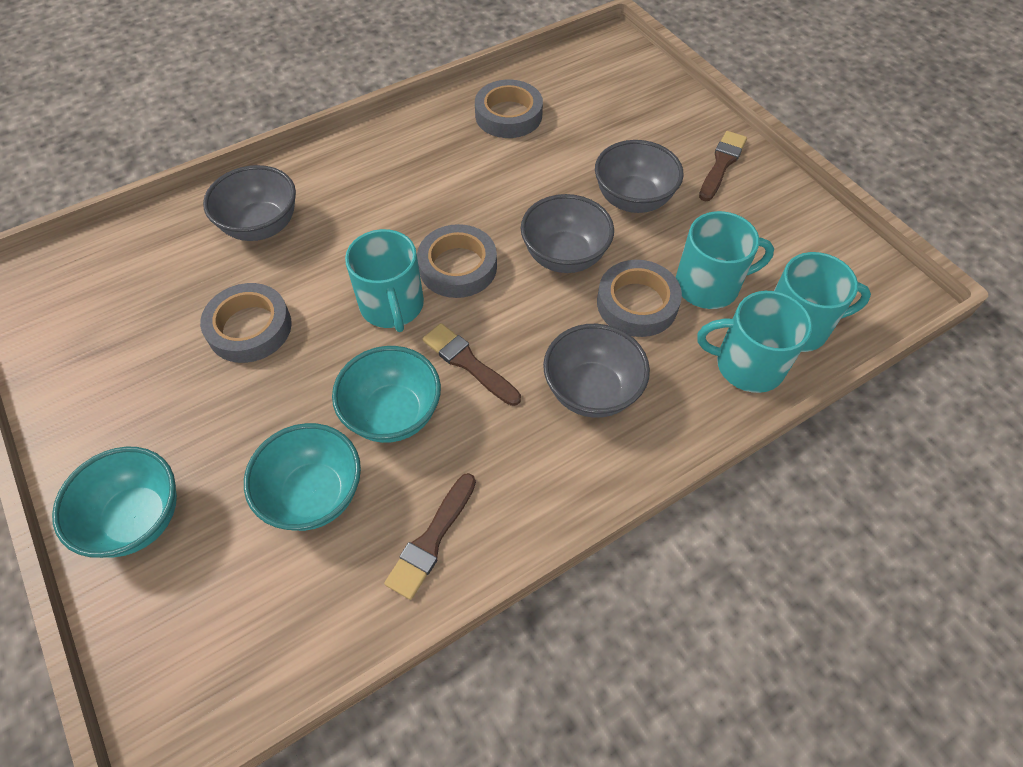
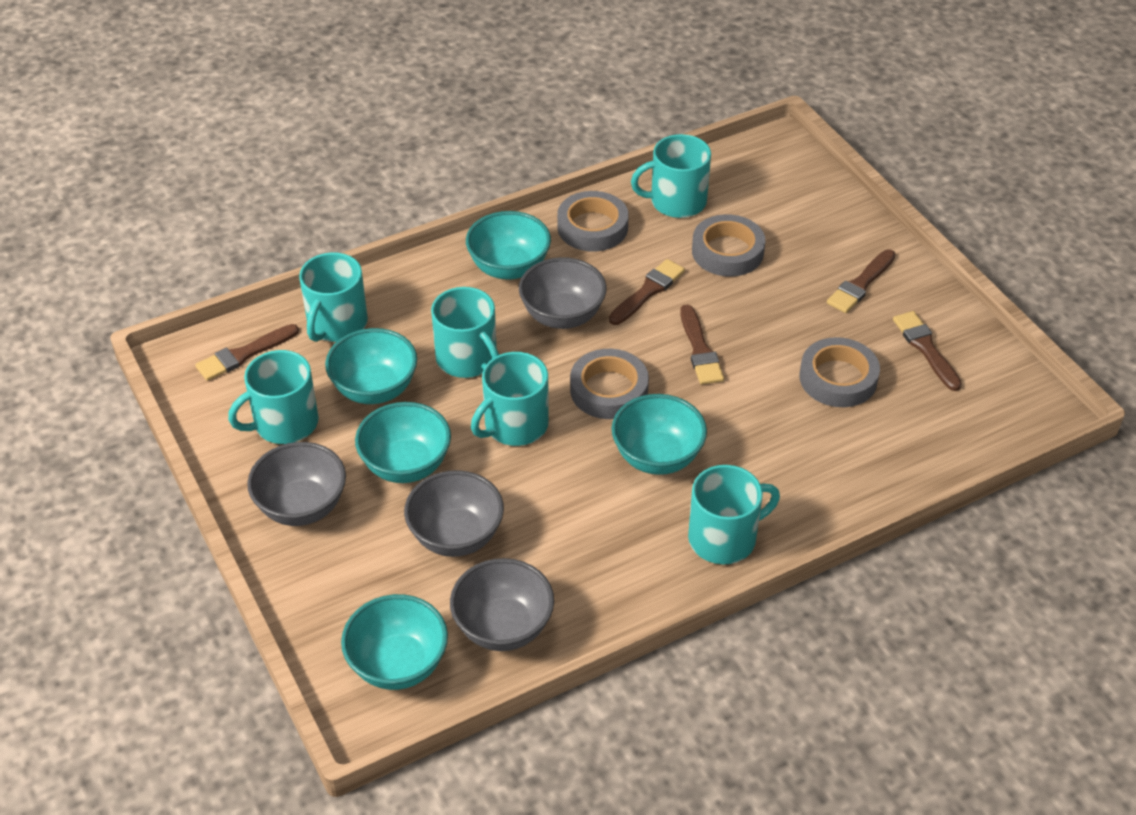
brown brush: [384,473,476,600] [423,323,521,406] [699,131,747,202] = 3 -> [195,324,299,381] [609,259,685,325] [680,305,724,385] [827,250,895,313] [893,311,962,391] = 5
turquoise bowl: [52,447,177,558] [244,423,361,531] [332,346,441,443] = 3 -> [325,328,417,404] [341,594,448,690] [355,402,451,483] [466,211,551,280] [612,394,707,475] = 5
turquoise mug: [345,229,424,332] [676,211,774,309] [697,291,812,393] [774,252,871,352] = 4 -> [228,350,319,444] [299,252,368,342] [431,287,499,378] [471,352,549,446] [631,134,711,218] [688,465,780,564] = 6

